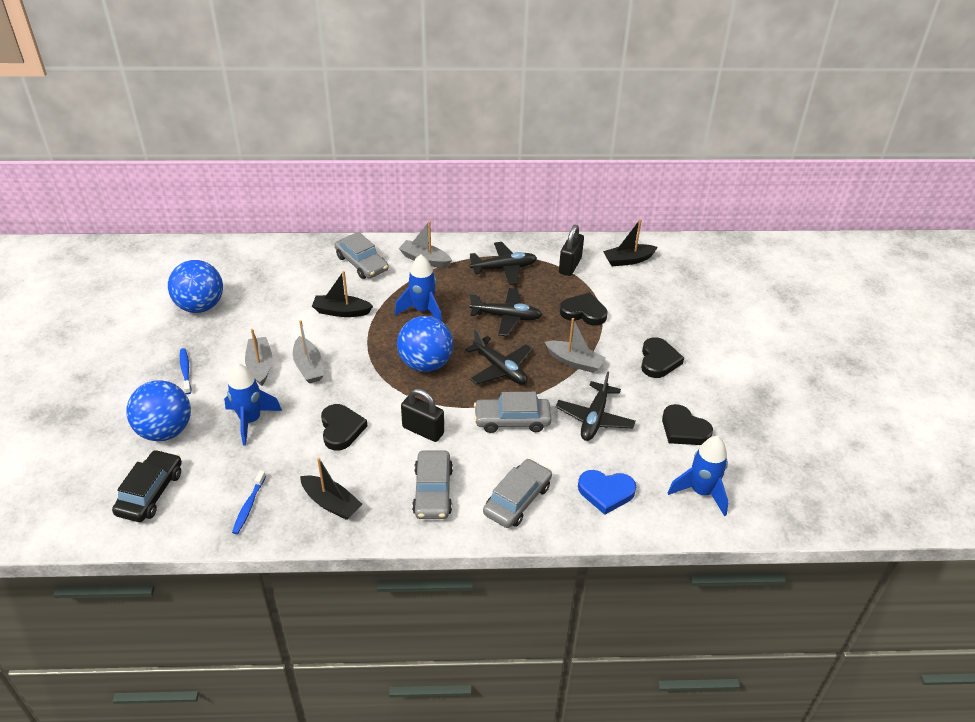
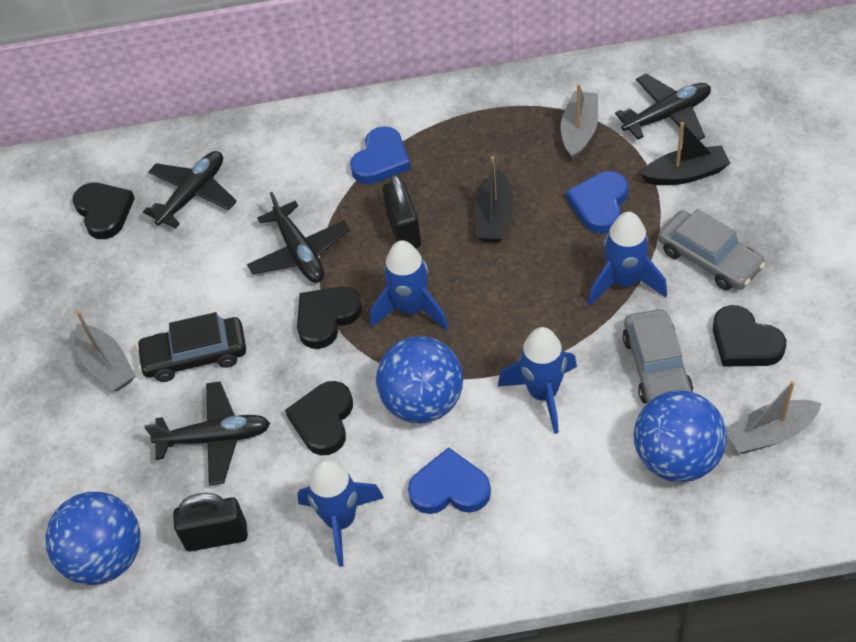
black boat: [300,458,362,520] [312,271,373,317] [603,219,658,266] = 3 -> [475,156,513,242] [640,122,730,185] = 2
blue heart: [578,470,636,515] = 1 -> [350,126,411,184] [408,447,491,514] [566,171,628,233] = 3
blue rocket: [224,363,282,445] [395,255,442,321] [668,436,729,516] = 3 -> [297,459,384,567] [370,240,448,330] [498,327,577,434] [588,212,667,306] = 4
blue toothbrush: [180,348,191,394] [232,471,266,534] = 2 -> none = 0
grey boat: [245,329,272,386] [293,320,324,383] [399,221,452,268] [545,318,605,373] = 4 -> [74,311,135,391] [561,84,598,160] [726,381,822,454] = 3
grey car: [335,232,388,279] [412,451,453,519] [474,392,551,433] [483,459,552,528] = 4 -> [622,309,693,403] [658,209,765,290] = 2

